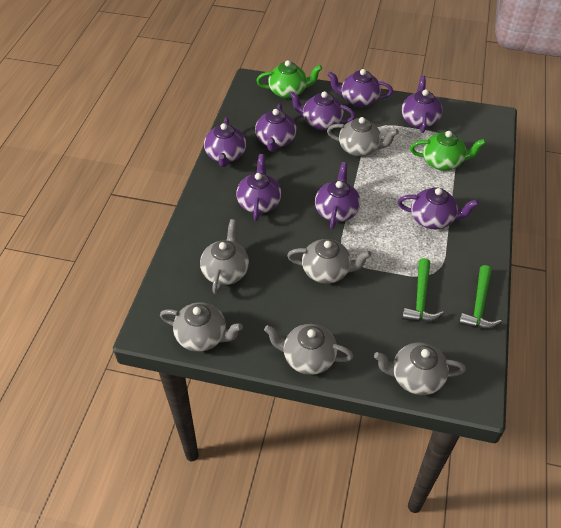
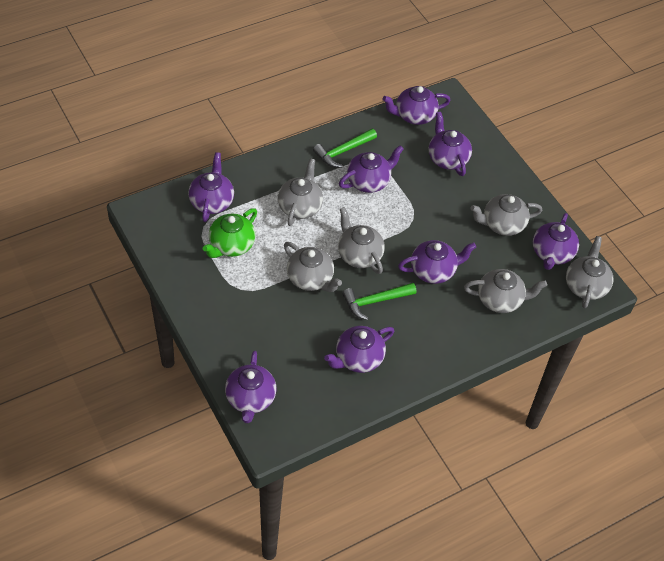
green teapot: [256,60,322,99] [410,131,486,171] = 2 -> [203,208,257,258] = 1

